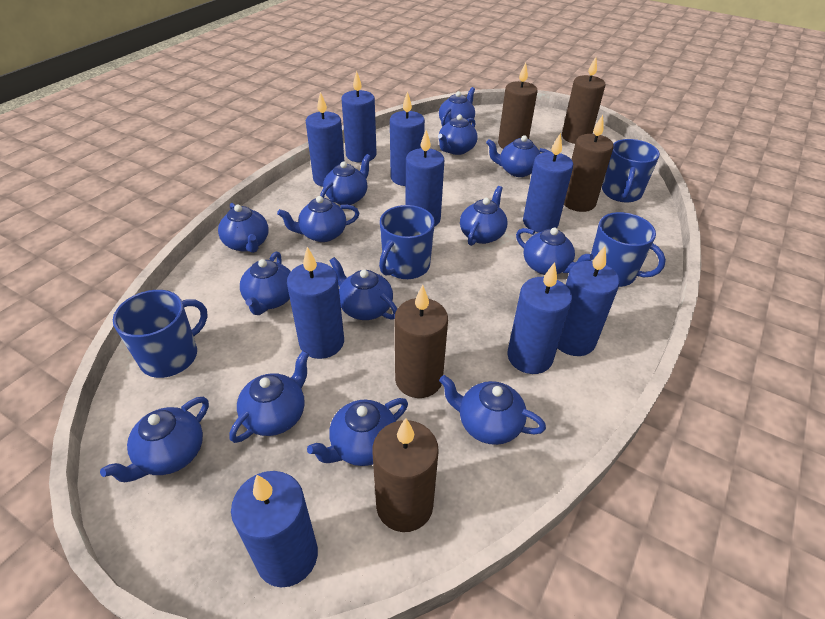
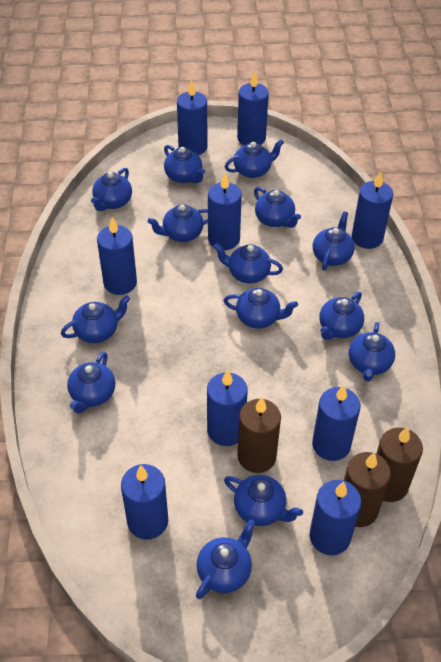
blue mug: [113,290,208,378] [379,205,435,279] [591,212,666,287] [602,139,660,203] = 4 -> none = 0
brown candle: [373,418,439,532] [395,285,448,398] [498,62,537,149] [562,57,605,144] [564,115,614,212] = 5 -> [238,397,281,473] [344,452,391,527] [376,427,423,502] = 3

